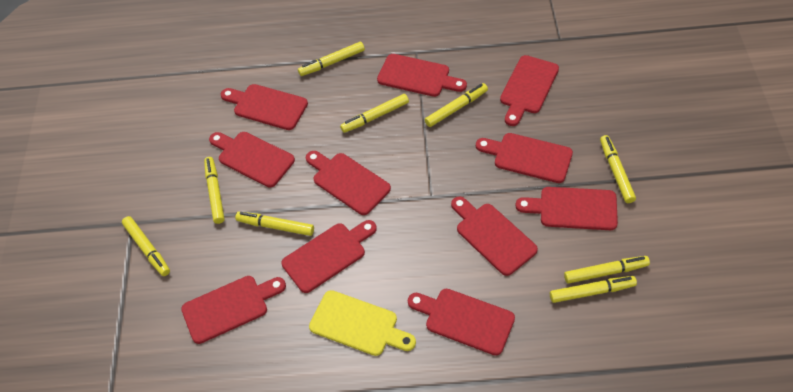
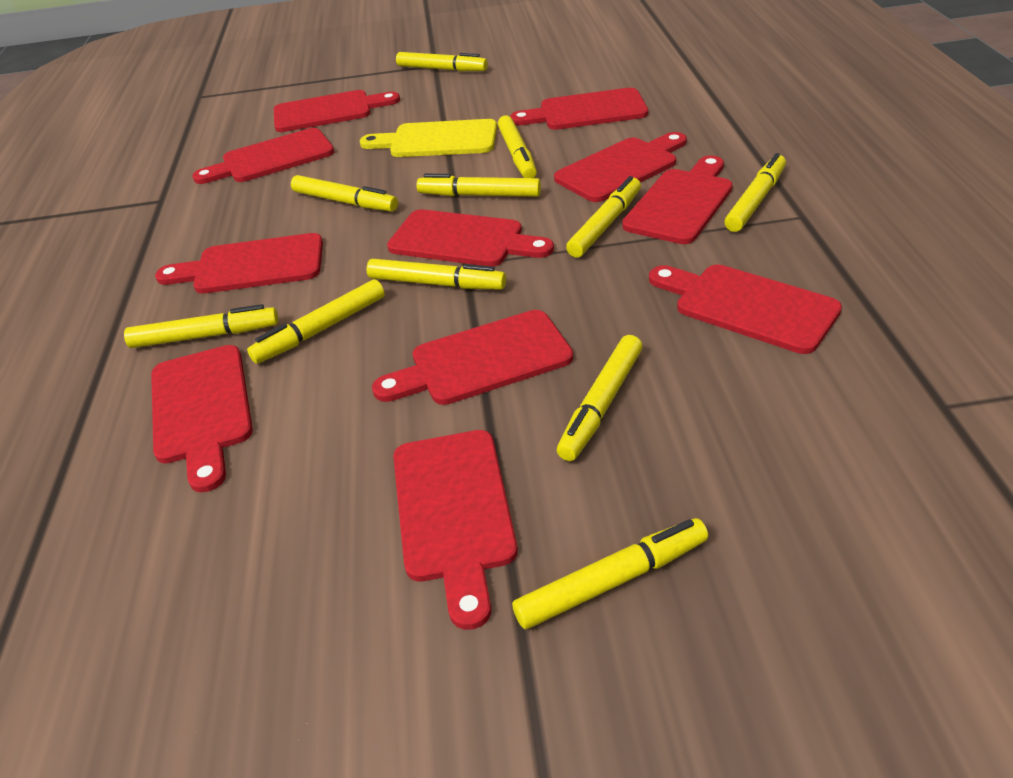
yellow marker: [122,216,170,276] [204,157,225,224] [235,212,314,236] [298,42,365,76] [340,94,409,133] [425,83,488,127] [550,276,637,303] [564,256,650,284] [600,135,636,203] = 9 -> [124,304,279,348] [247,279,385,364] [291,175,398,211] [367,259,506,289] [396,52,488,71] [416,174,541,197] [498,115,537,178] [512,518,708,629] [557,335,643,461] [566,176,641,258] [724,153,786,232] = 11

